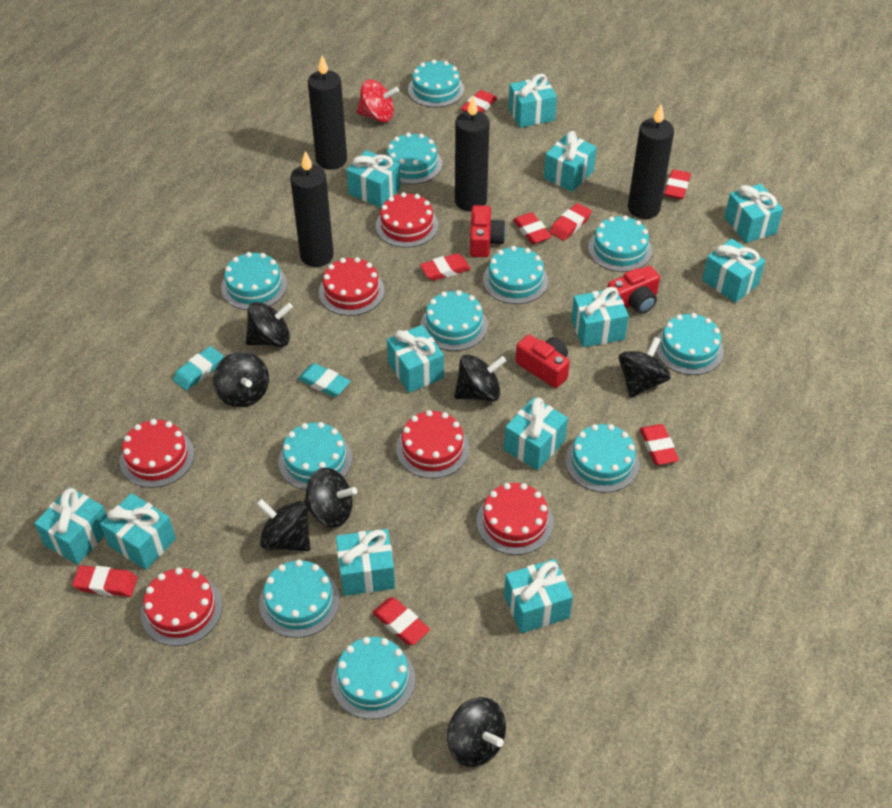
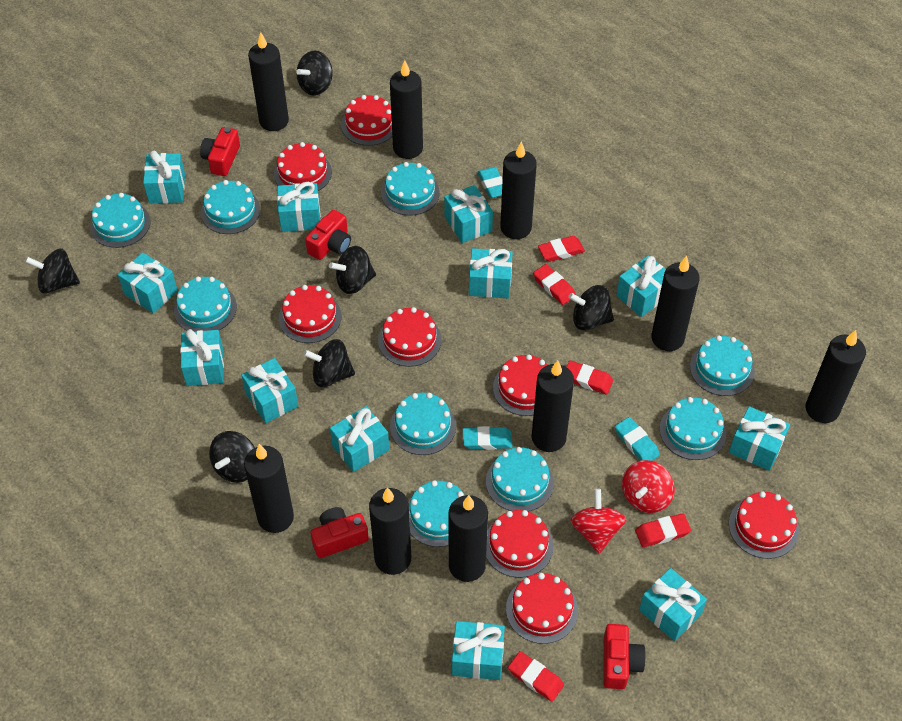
black candle: [290,151,334,267] [308,55,347,170] [455,97,490,211] [628,104,674,219] = 4 -> [244,444,294,533] [248,32,289,131] [369,487,411,575] [390,60,423,159] [449,495,488,582] [500,141,537,239] [532,360,574,452] [651,256,700,351] [805,330,866,423] = 9
black spinning top: [213,351,269,407] [246,302,293,347] [256,499,311,551] [304,468,357,528] [447,697,506,767] [454,354,506,401] [619,337,671,398] = 7 -> [25,248,80,294] [209,431,255,483] [296,51,333,96] [303,339,355,387] [329,246,376,294] [568,285,614,331] = 6
red cake: [120,419,194,488] [141,568,222,646] [319,257,384,316] [376,192,438,248] [396,410,469,478] [477,483,553,555] = 6 -> [274,142,332,191] [279,285,341,343] [341,95,392,146] [378,307,442,367] [486,510,554,578] [493,354,548,416] [506,573,578,644] [729,491,799,559] = 8
red camera: [470,205,506,257] [515,334,570,388] [608,266,660,314] = 3 -> [200,127,240,176] [305,210,351,260] [310,507,369,558] [603,624,646,689] = 4
red eraser: [72,565,138,597] [372,597,430,645] [420,253,471,281] [461,90,497,113] [513,212,552,244] [549,203,592,241] [640,424,679,465] [664,169,691,199] = 8 -> [508,651,564,702] [533,264,576,305] [538,236,585,262] [566,360,613,395] [635,513,691,547] = 5
red spinning top: [357,79,399,122] = 1 -> [571,489,626,553] [622,460,675,513] = 2
turquoise cake: [221,252,287,310] [259,560,340,638] [278,422,352,490] [331,637,415,719] [386,133,442,184] [408,59,464,107] [421,290,488,351] [483,246,548,304] [565,424,639,493] [588,215,652,272] [656,313,724,375] = 11 -> [90,193,150,248] [174,277,237,332] [201,180,260,234] [381,162,440,216] [390,393,456,455] [408,480,465,547] [486,447,554,512] [660,397,726,460] [690,335,755,396] = 9
turquoise eraser: [173,346,224,390] [298,363,350,397] = 2 -> [463,426,512,450] [478,167,503,198] [615,417,660,461] = 3

